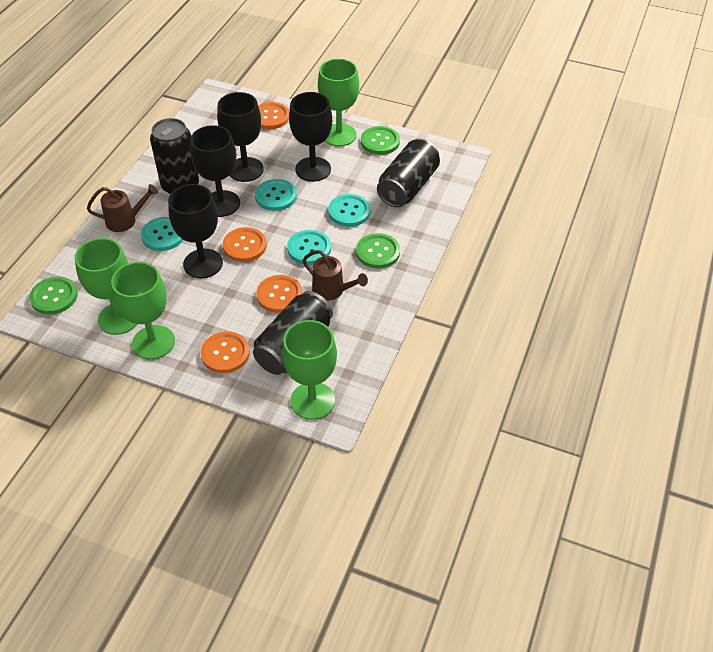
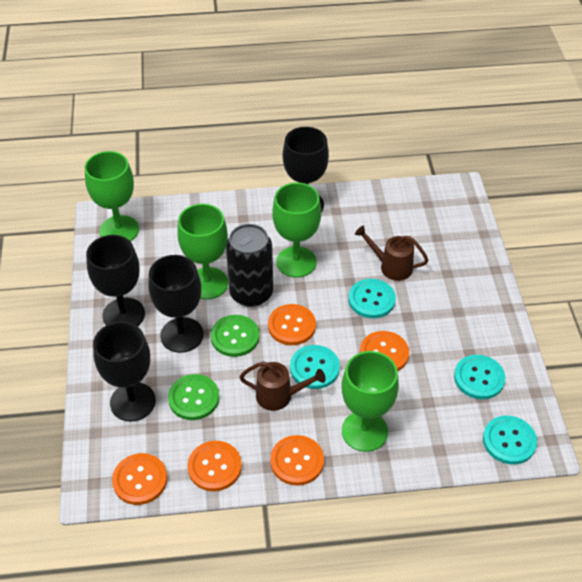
black can: [150,118,199,194] [253,291,333,375] [377,139,440,208] = 3 -> [226,224,273,307] = 1
green button: [29,277,78,315] [356,233,400,269] [361,126,400,155] = 3 -> [168,374,219,420] [211,315,259,357] = 2
orange button: [201,332,250,373] [223,227,267,262] [256,275,302,313] [258,102,289,129] = 4 -> [112,453,167,505] [187,441,242,491] [268,304,316,345] [270,435,324,486] [360,331,409,371] = 5

